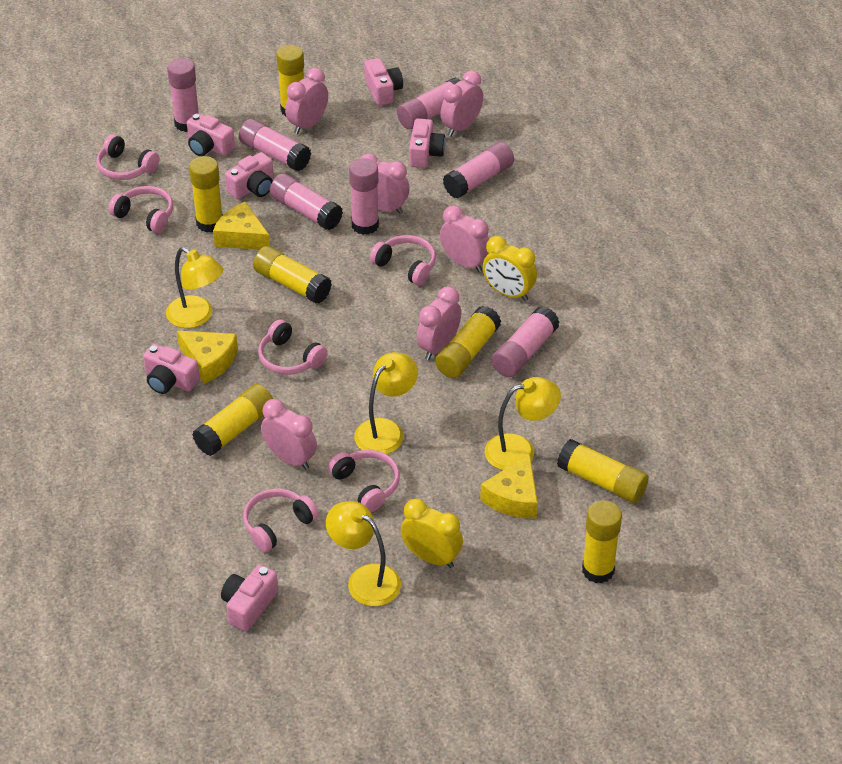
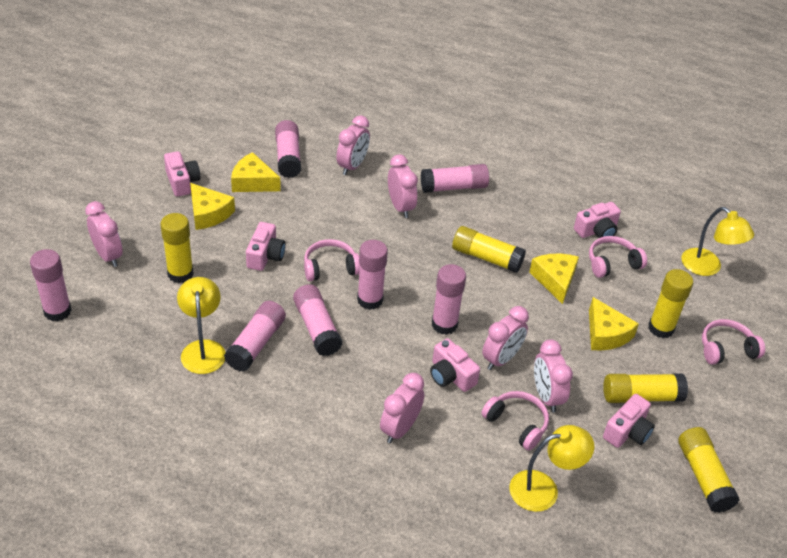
pink camera: [143,344,200,394] [187,113,235,156] [221,565,278,631] [225,152,274,199] [364,58,403,106] [409,118,446,168] = 6 -> [164,151,201,197] [246,222,286,271] [430,338,480,392] [574,202,621,238] [603,394,655,448] = 5
pink headphones: [96,134,159,180] [109,186,173,233] [243,489,319,552] [258,319,328,375] [328,450,400,512] [370,235,436,285] = 6 -> [304,239,360,281] [481,391,549,450] [589,236,647,278] [702,319,765,365] = 4
yellow cheese: [177,331,238,384] [213,202,270,250] [480,454,538,518] = 3 -> [190,183,235,230] [231,152,281,192] [529,253,579,304] [589,297,639,351] = 4
yellow clock: [401,498,463,568] [483,236,537,301] = 2 -> none = 0
yellow glue stick: [189,156,223,233] [192,384,273,456] [253,246,332,304] [276,45,304,117] [435,306,501,378] [557,439,649,503] [582,500,622,583] = 7 -> [160,213,194,283] [452,226,526,273] [603,373,688,403] [648,269,693,339] [678,427,740,513] = 5
yellow lamp: [166,247,223,328] [326,501,401,606] [354,352,418,454] [485,377,561,470] = 4 -> [177,277,225,374] [509,425,594,512] [681,207,754,276] = 3

